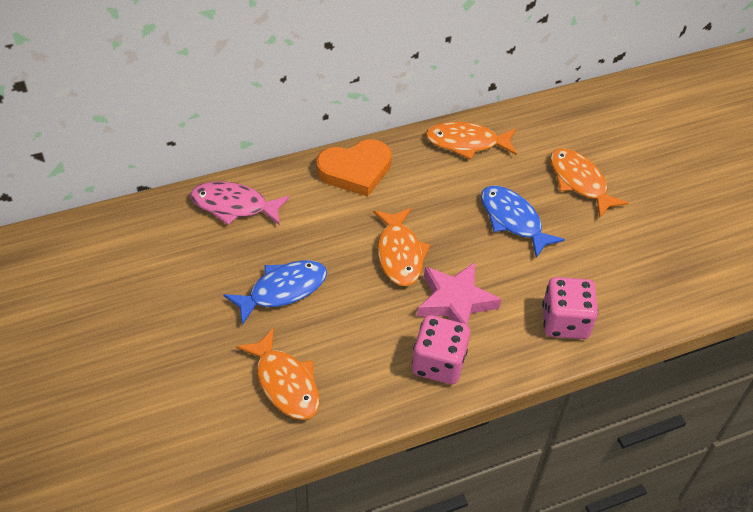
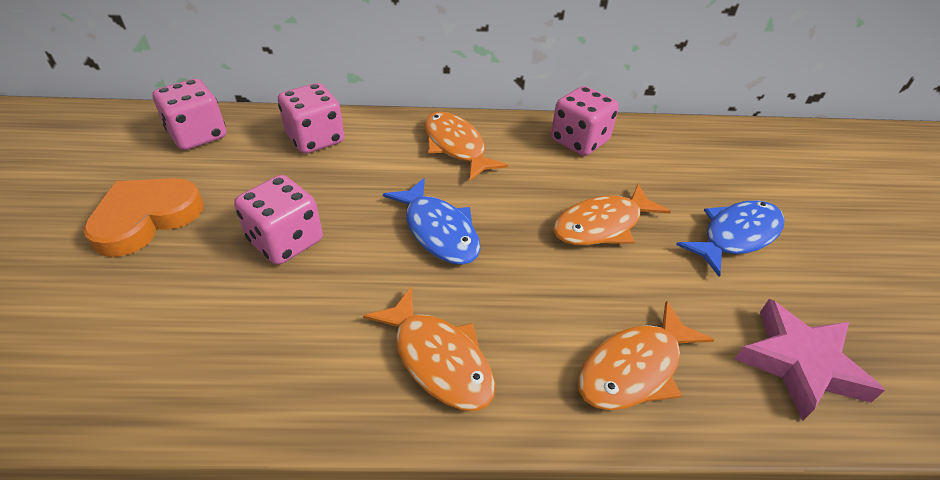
pink dice: [412,315,470,384] [542,277,598,339] = 2 -> [152,79,226,150] [234,175,323,265] [278,83,344,154] [551,86,619,156] = 4
pink fish: [190,181,290,225] = 1 -> none = 0

